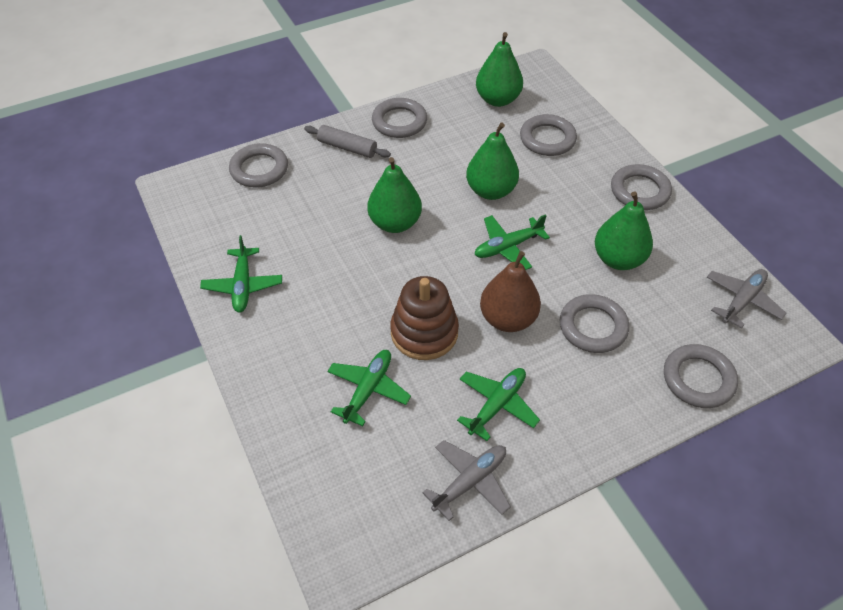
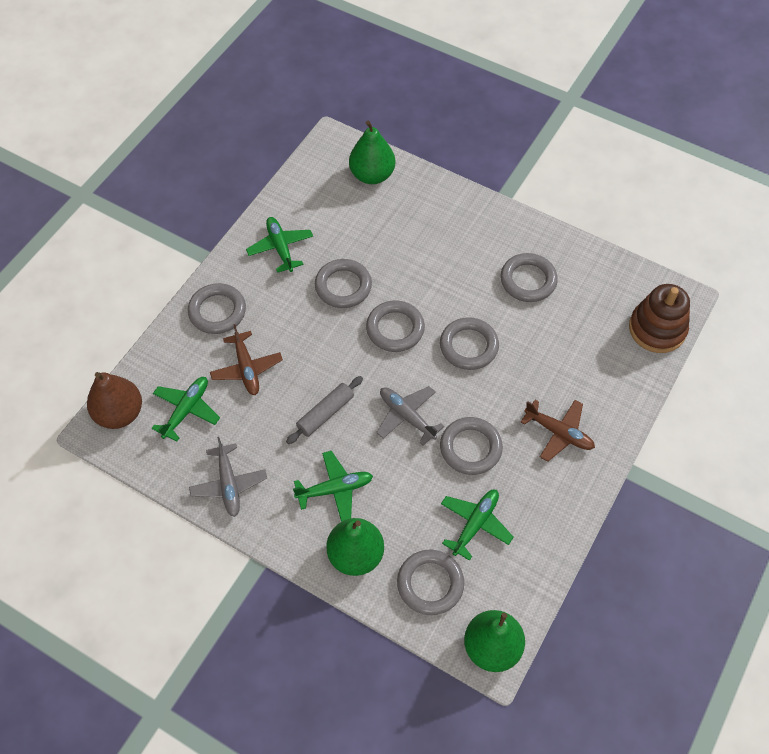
brown plane: none = 0 -> [210,324,283,395] [521,400,595,462] = 2
green pear: [367,157,422,233] [466,122,519,200] [476,32,523,107] [595,191,653,270] = 4 -> [326,518,384,576] [349,121,395,184] [464,610,525,672] = 3
grey ring: [229,143,288,188] [372,98,427,138] [520,114,577,156] [560,294,629,353] [611,164,672,210] [664,344,738,408] = 6 -> [188,283,246,334] [315,259,372,308] [366,300,425,352] [397,549,464,615] [440,317,499,370] [440,417,503,475] [500,253,558,302] = 7

